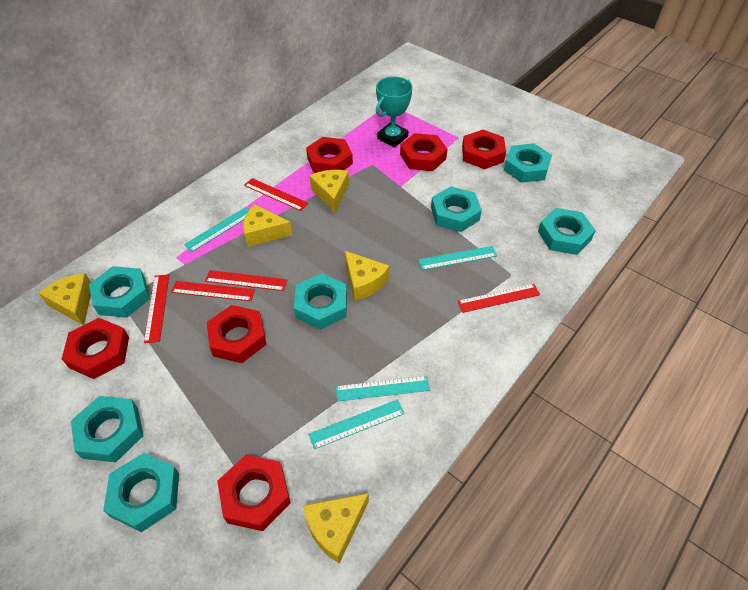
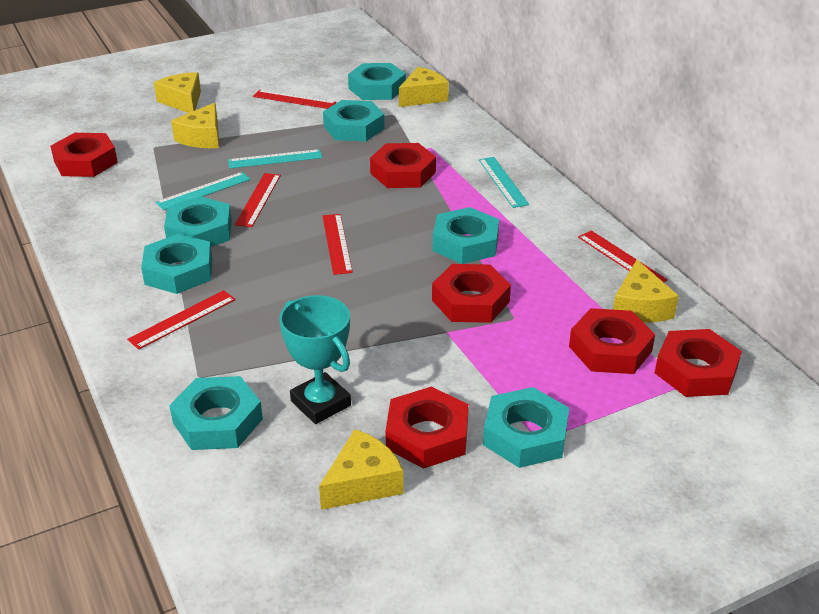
turquoise ruler: [184,207,249,252] [308,399,405,450] [336,376,430,401] [418,246,497,270] = 4 -> [156,172,251,210] [228,149,322,168] [479,157,529,208] = 3

